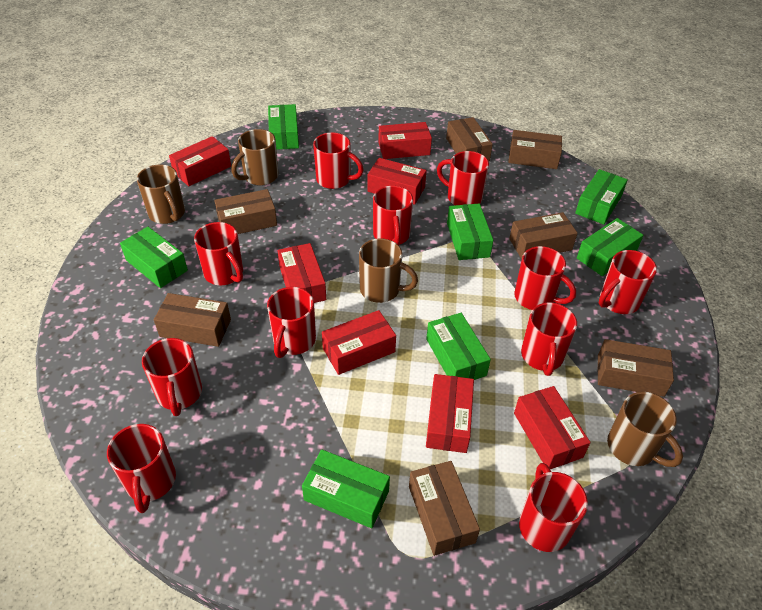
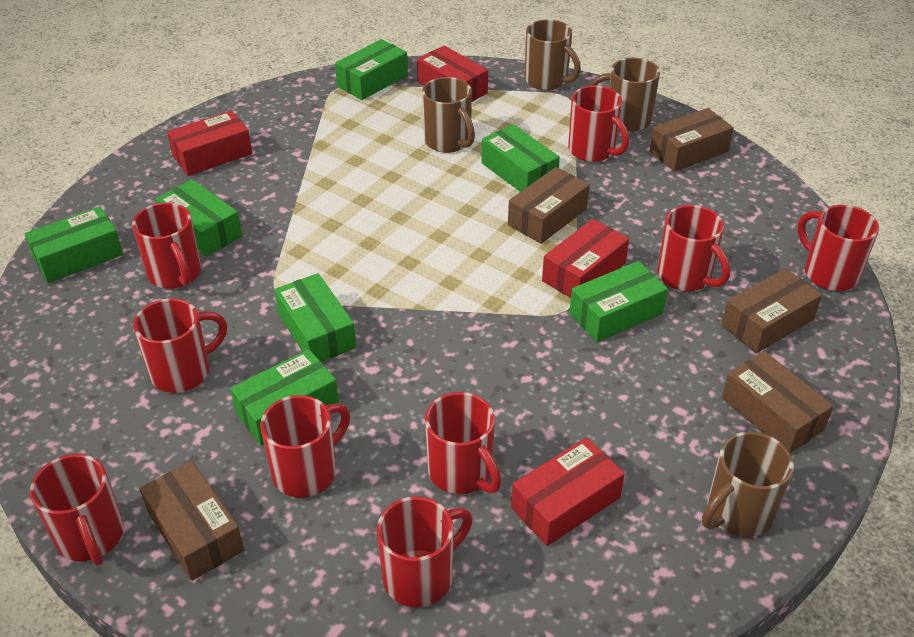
brown box: [154,293,231,347] [214,189,277,234] [409,461,480,556] [446,117,493,161] [508,130,562,169] [509,212,578,259] [597,339,674,397] = 7 -> [140,461,244,581] [508,167,590,244] [650,108,734,172] [721,268,822,353] [722,351,834,453] = 5
red box: [169,136,231,186] [277,243,326,303] [322,310,396,375] [367,158,427,205] [378,122,432,159] [426,374,474,453] [514,386,591,469] = 7 -> [167,110,252,176] [417,46,488,102] [511,437,625,546] [542,219,629,298] = 4
red mug: [107,424,176,513] [142,338,202,416] [194,222,243,285] [267,287,316,358] [313,132,364,189] [373,186,413,245] [437,151,489,205] [514,246,576,310] [519,463,588,552] [521,303,577,376] [599,250,657,314] = 11 -> [30,454,124,566] [132,203,201,289] [133,298,227,393] [260,395,350,498] [377,496,473,608] [425,392,502,494] [568,85,629,162] [658,205,730,291] [798,205,879,291] = 9

